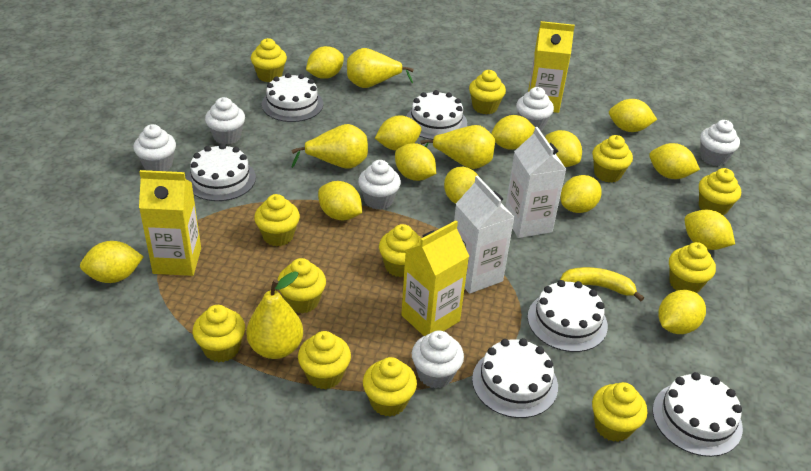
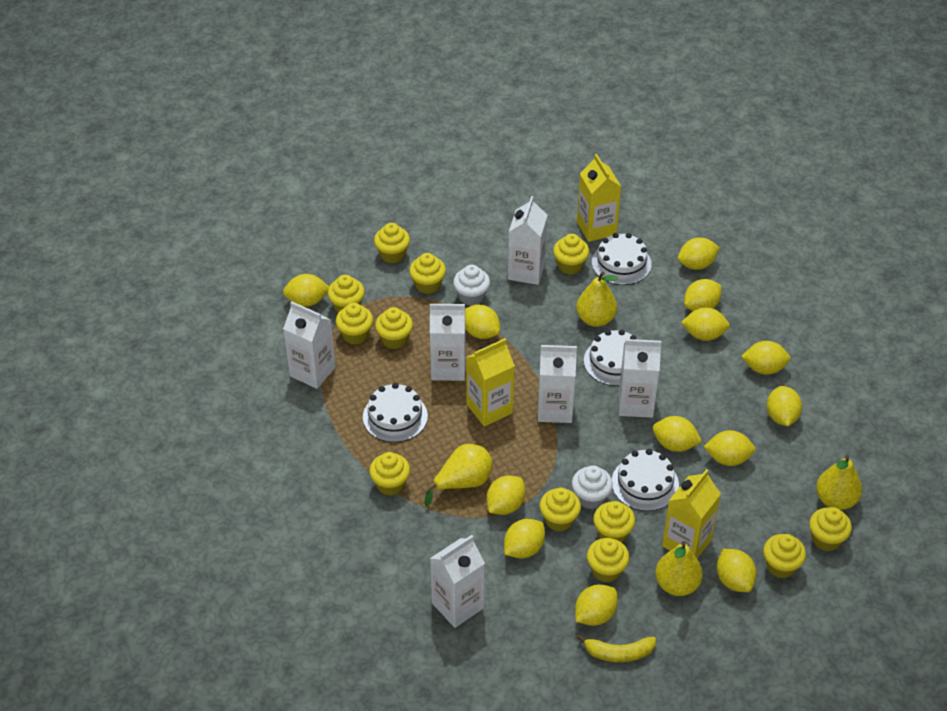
white cake: [186,144,256,201] [262,73,323,122] [406,90,467,140] [472,338,558,418] [528,280,608,352] [653,372,743,457] = 6 -> [363,383,428,442] [584,330,638,386] [592,233,652,285] [612,449,679,511] = 4
white carton: [454,175,514,294] [505,127,566,238] = 2 -> [283,301,336,389] [430,304,466,381] [430,535,485,628] [508,196,548,285] [538,345,577,423] [619,339,662,418] = 6
white cupcake: [134,124,176,171] [205,97,245,145] [358,160,401,210] [412,330,464,388] [516,87,554,131] [700,120,740,166] = 6 -> [453,265,490,306] [572,466,613,509] = 2

